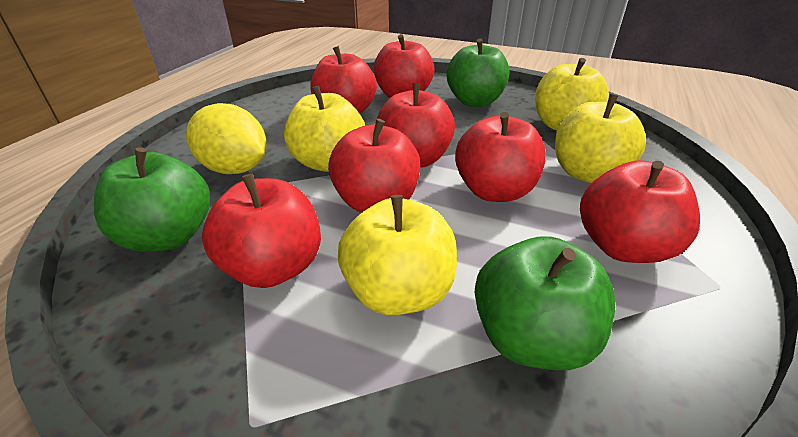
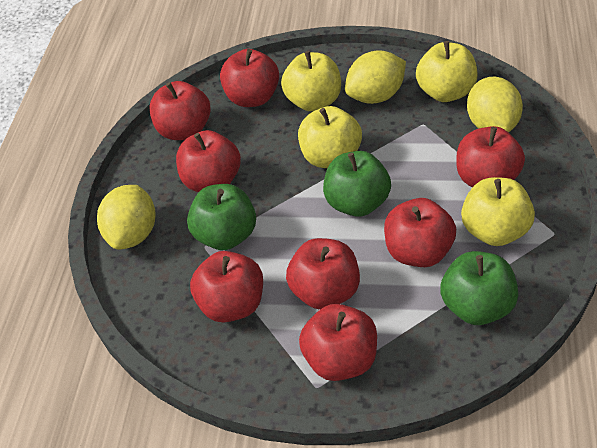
red apple: [202,173,321,288] [311,46,377,114] [328,119,420,213] [374,34,434,98] [377,83,455,168] [455,112,546,202] [580,160,700,263] = 7 -> [149,81,211,140] [176,130,241,192] [190,251,263,322] [220,49,279,107] [286,238,360,310] [299,304,377,381] [384,198,456,267] [456,126,525,187] = 8
yellow lemon: [186,103,266,174] = 1 -> [97,185,156,250] [345,50,406,104] [467,77,523,132] = 3

